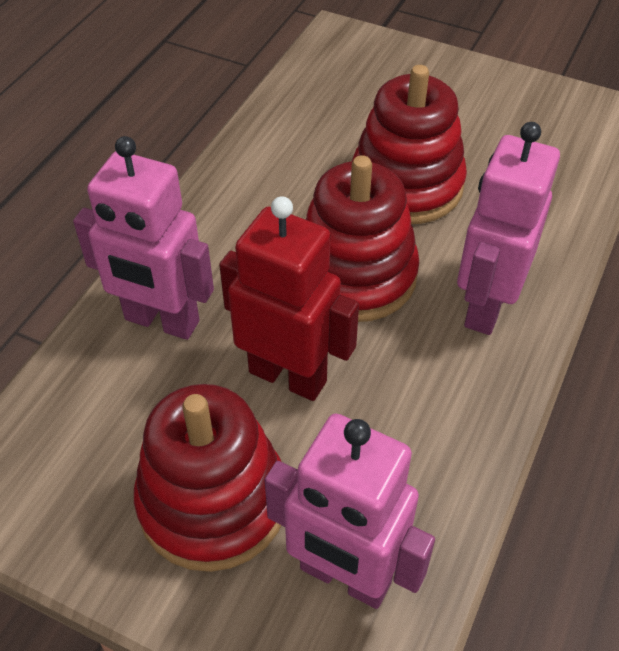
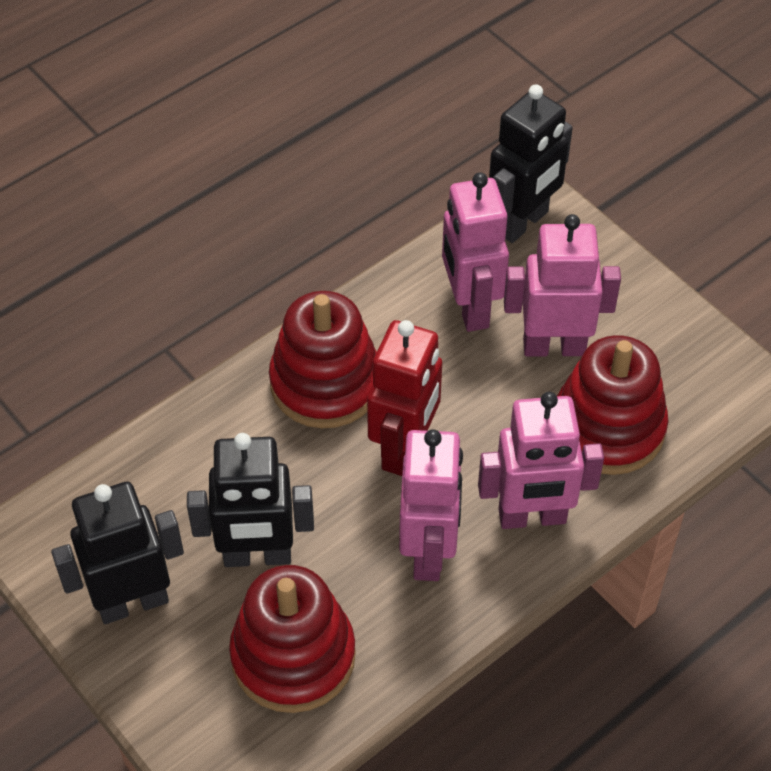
black robot: none = 0 -> [51,482,184,624] [187,433,314,567] [489,84,573,243] = 3
pink robot: [73,136,214,340] [264,414,435,609] [457,122,560,335] = 3 -> [399,429,463,581] [442,172,509,332] [478,392,604,529] [504,214,621,356] = 4

